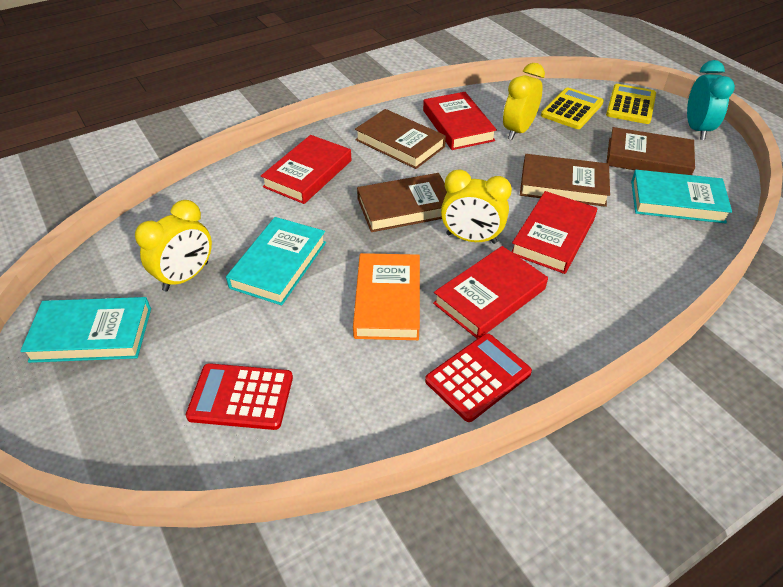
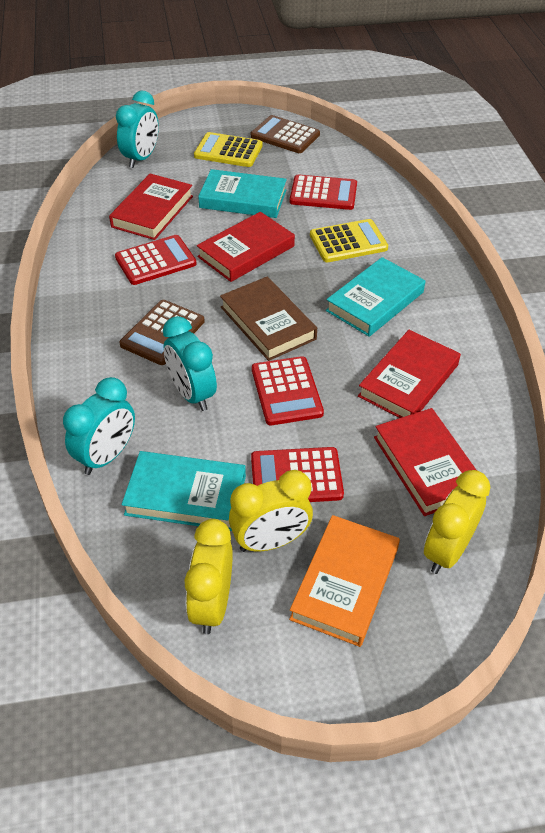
brown book: [355,109,446,169] [357,173,447,232] [520,154,610,207] [606,127,695,175] = 4 -> [220,277,317,361] = 1
brown calculator: none = 0 -> [119,300,205,365] [251,115,320,153] = 2
red calculator: [186,363,293,430] [425,333,532,422] = 2 -> [115,235,196,285] [251,447,344,502] [252,356,324,425] [290,174,357,210] = 4
turquoise clock: [687,60,735,140] = 1 -> [63,377,135,475] [116,91,159,168] [163,316,217,411] = 3

